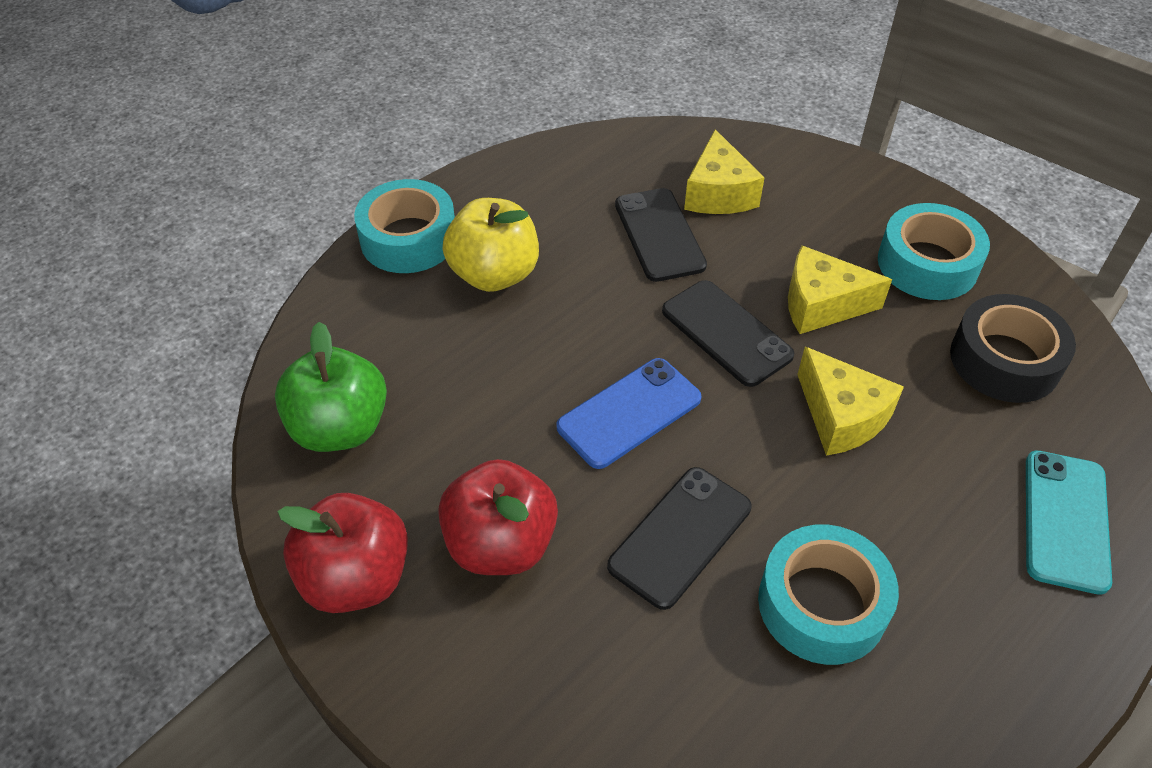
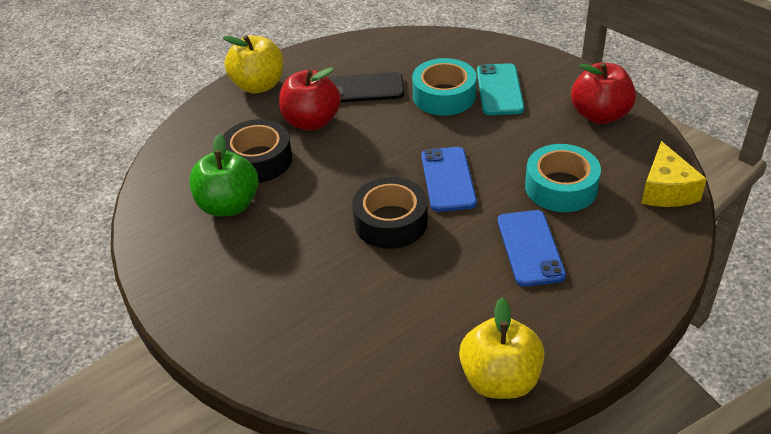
black phone: [607,467,752,610] [615,188,707,282] [662,280,794,387] = 3 -> [327,72,404,102] = 1
black tape: [950,294,1076,403] = 1 -> [223,119,292,183] [352,177,428,249] = 2
blue phone: [557,358,702,469] = 1 -> [421,147,477,212] [498,210,566,287] = 2
turquoise tape: [354,179,455,273] [758,524,899,665] [878,203,990,300] = 3 -> [412,58,477,116] [525,144,601,212] = 2
yellow apple: [442,198,539,292] = 1 -> [223,35,283,93] [459,298,545,399] = 2
yellow cheese: [684,129,765,214] [788,246,892,334] [797,347,904,456] = 3 -> [641,141,707,207] = 1

